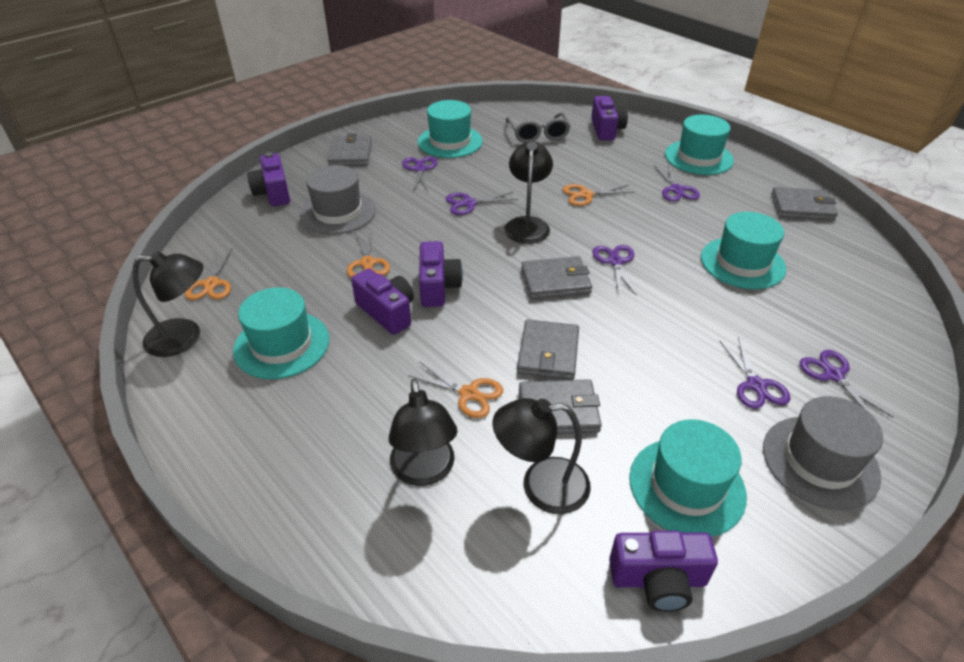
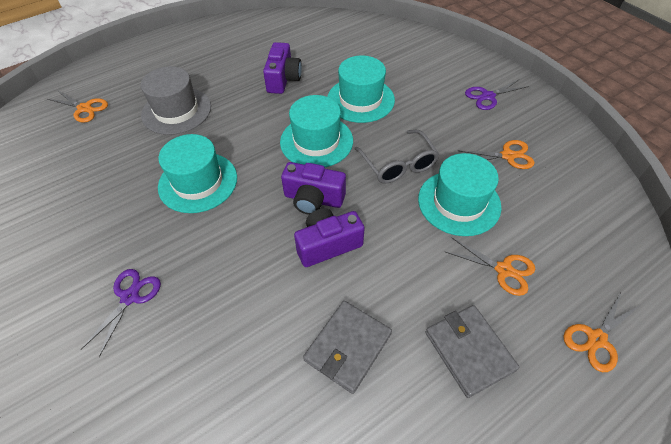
black lamp: [133,251,203,357] [389,379,457,486] [493,398,591,514] [504,141,553,244] = 4 -> none = 0
grey hat: [300,165,376,234] [763,396,883,510] = 2 -> [141,66,211,135] = 1
grey wallet: [327,133,372,166] [517,319,579,380] [519,379,602,434] [521,256,592,299] [771,187,838,221] = 5 -> [303,301,392,394] [426,305,519,398] = 2
purple camera: [247,152,290,206] [351,268,414,335] [419,241,463,307] [591,96,628,141] [609,531,718,612] = 5 -> [263,42,302,94] [281,162,346,215] [294,208,365,267] = 3
purple scissors: [402,157,437,192] [446,192,518,215] [592,245,637,296] [654,164,700,201] [719,337,791,409] [800,350,894,418] = 6 -> [81,269,161,357] [465,80,529,110] = 2
turquoise hat: [233,287,329,379] [418,100,483,158] [629,419,747,537] [665,114,734,175] [701,212,786,289] = 5 -> [158,134,237,213] [280,95,353,167] [327,56,395,123] [418,153,502,236] = 4

